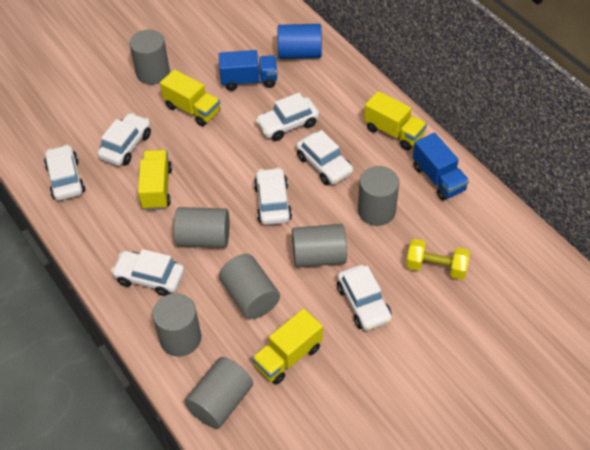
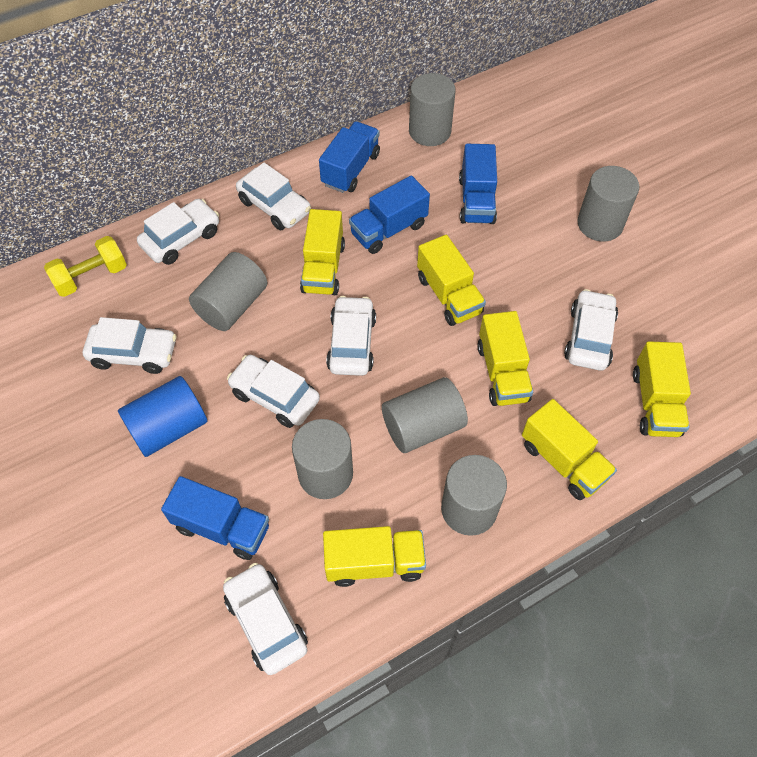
blue truck: [219,50,277,91] [413,133,469,201] = 2 -> [161,476,269,560] [319,121,380,193] [349,175,430,254] [459,144,497,224] = 4
grey cylinder: [130,30,170,85] [152,293,201,357] [174,207,229,248] [184,357,253,429] [219,254,280,319] [292,224,347,268] [358,166,399,226] = 7 -> [189,252,267,331] [292,419,353,499] [382,377,468,453] [409,73,456,146] [441,455,507,536] [578,166,639,241] = 6
yellow truck: [138,150,172,210] [160,69,220,126] [252,309,323,385] [364,91,427,150] = 4 -> [300,209,345,295] [323,526,426,587] [417,235,486,326] [477,311,533,406] [522,399,617,500] [633,341,691,437] = 6

